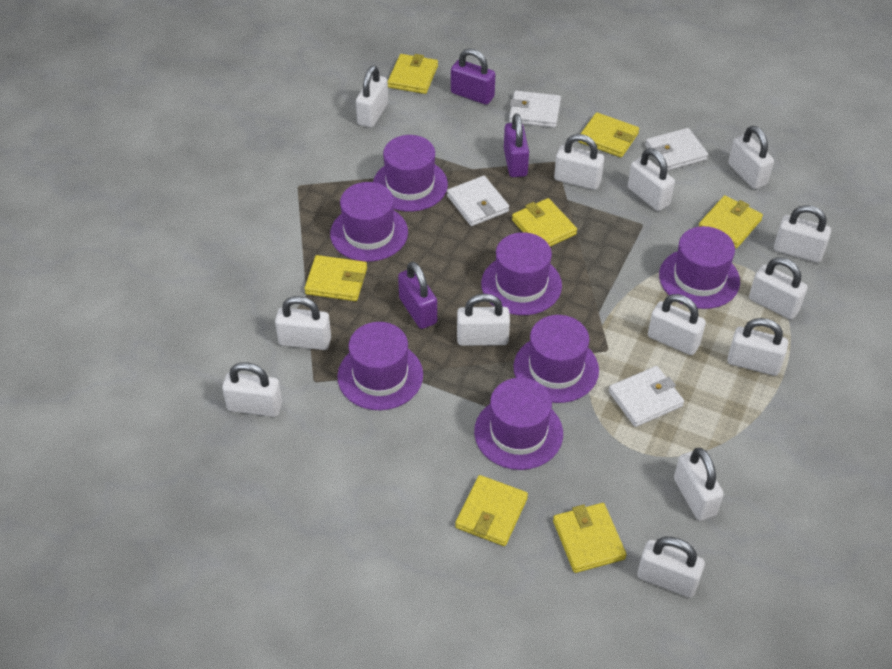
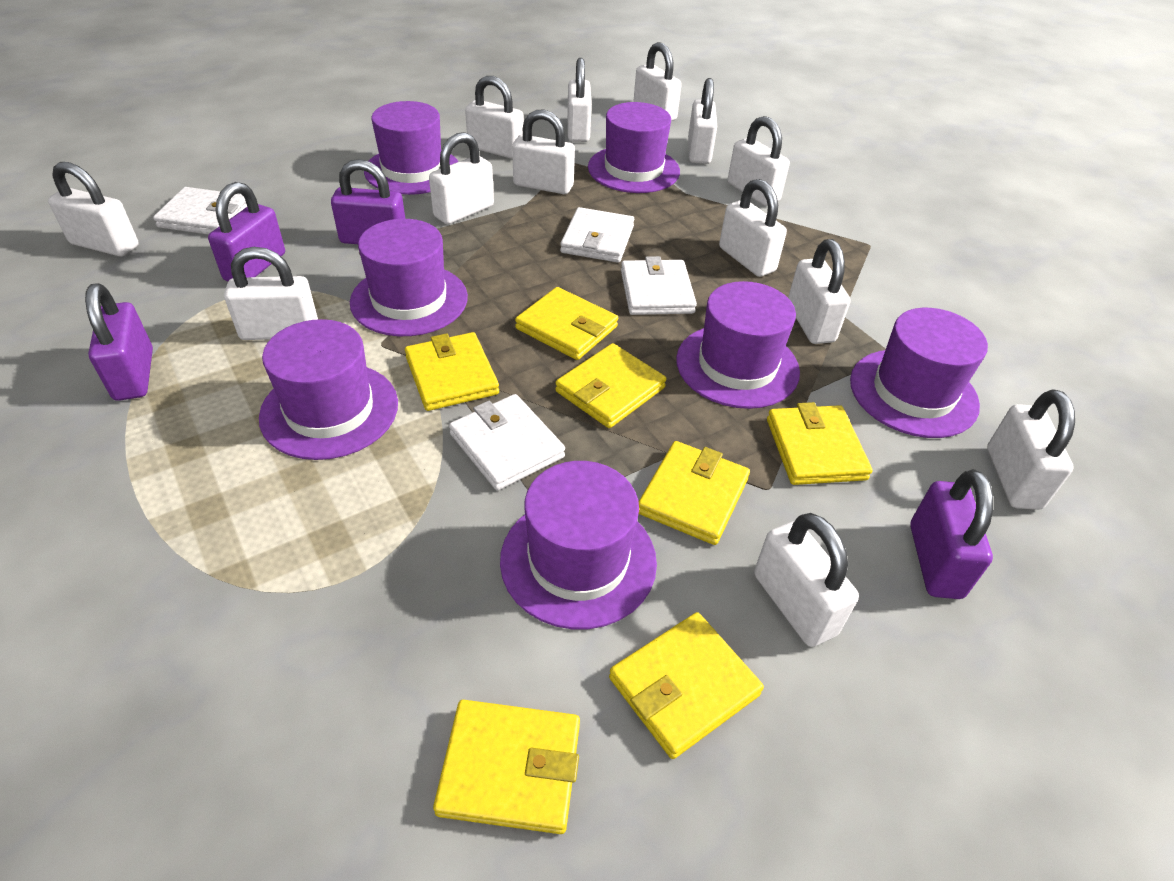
purple padlock: [398,261,437,329] [451,48,495,105] [504,113,529,177] = 3 -> [85,283,153,401] [208,182,285,281] [331,159,405,244] [910,470,993,599] = 4

